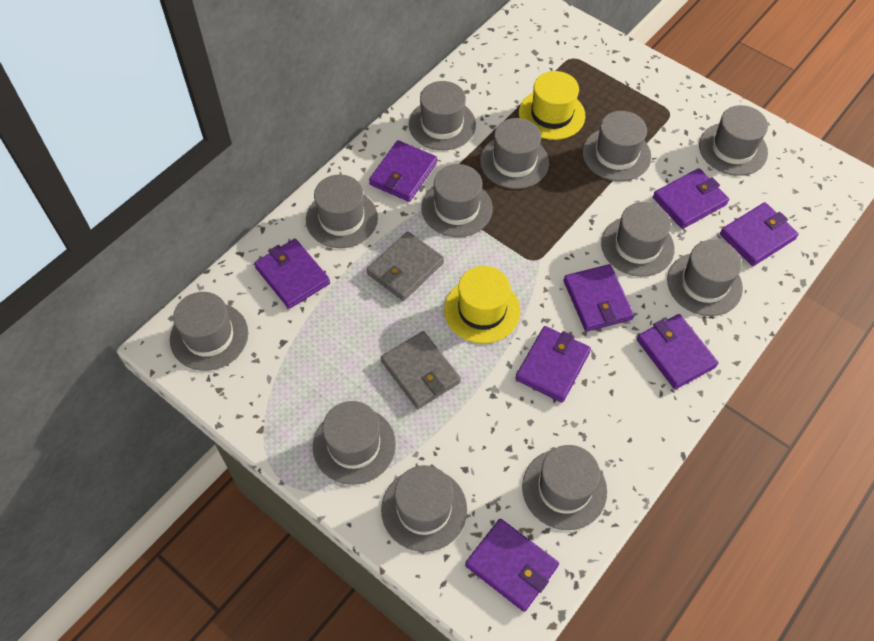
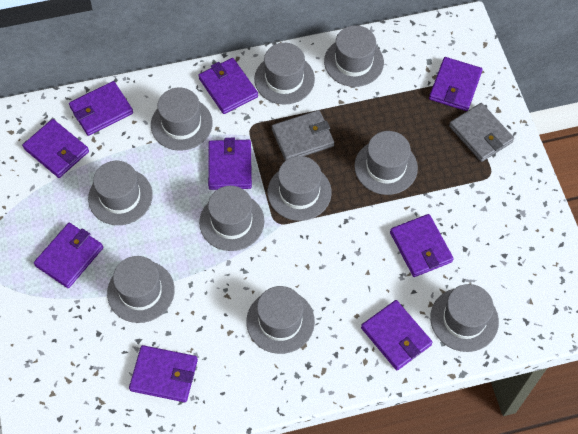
grey hat: [170,292,248,371] [306,174,378,248] [313,401,396,485] [381,465,467,552] [409,81,476,150] [421,164,493,237] [480,118,549,189] [522,445,607,530] [582,111,651,181] [601,202,675,277] [667,240,743,316] [699,105,768,176] = 12 -> [88,161,153,225] [107,256,175,323] [151,88,213,151] [199,186,264,251] [246,286,315,354] [254,43,315,105] [268,156,332,221] [324,25,384,87] [354,131,418,195] [430,284,499,352] = 10
purple wallet: [254,239,330,309] [369,140,437,202] [465,519,559,612] [515,326,591,403] [564,264,634,332] [637,314,719,389] [653,168,729,229] [720,202,799,266] = 8 -> [22,119,89,178] [34,223,103,288] [69,81,133,136] [129,345,198,402] [199,58,258,114] [208,138,252,190] [361,300,433,370] [390,214,454,277] [429,57,483,111] = 9
yellow hat: [444,266,520,343] [519,71,585,140] = 2 -> none = 0

